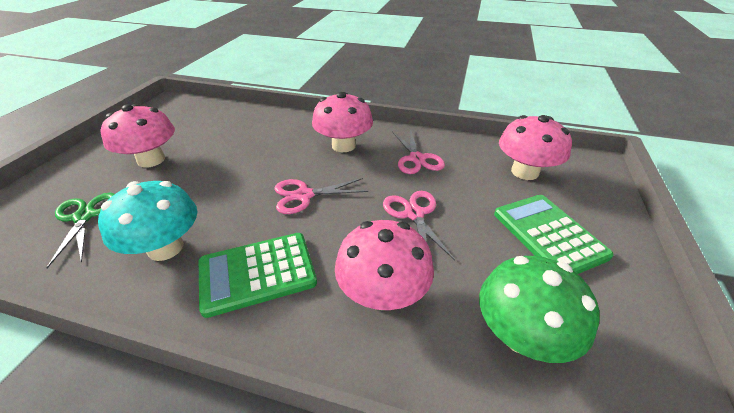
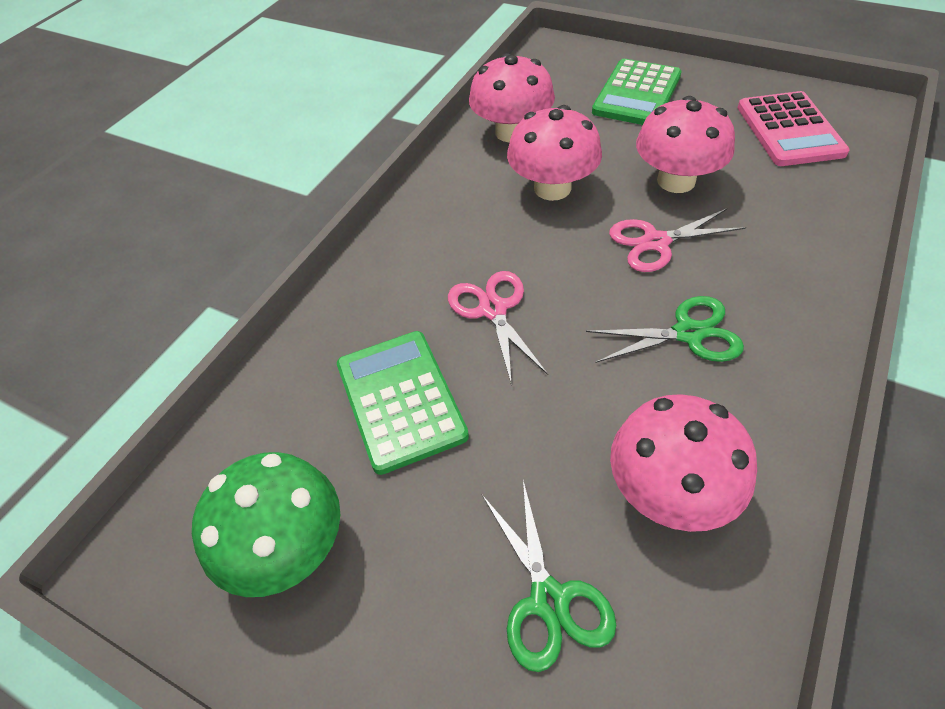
green scissors: [47,193,114,268] = 1 -> [482,480,616,672] [586,296,744,363] = 2
pink calculator: none = 0 -> [737,91,850,166] = 1
pink scissors: [275,178,368,214] [383,191,455,260] [392,129,445,174] = 3 -> [448,271,548,386] [609,208,746,272] = 2
turquoise mushroom: [98,181,197,261] = 1 -> none = 0

